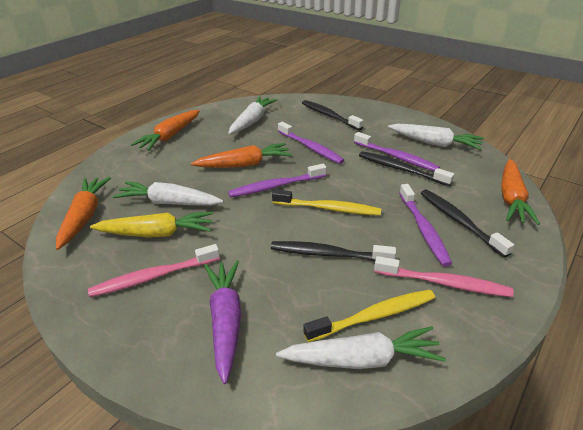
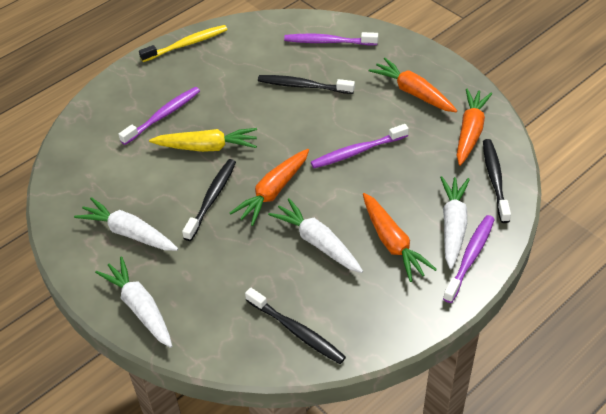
pink toothbrush: [88,244,220,297] [374,256,514,297] = 2 -> none = 0
purple carrot: [204,260,242,384] = 1 -> none = 0
yellow toothbrush: [272,189,381,216] [303,289,435,342] = 2 -> [139,25,227,62] = 1

